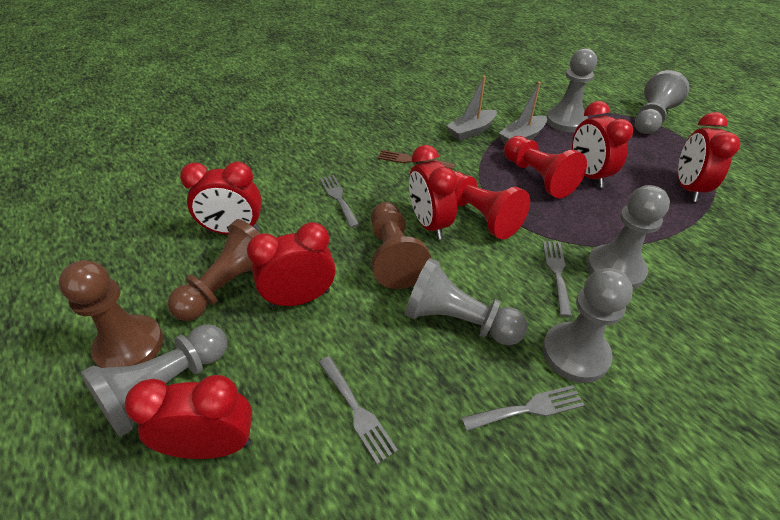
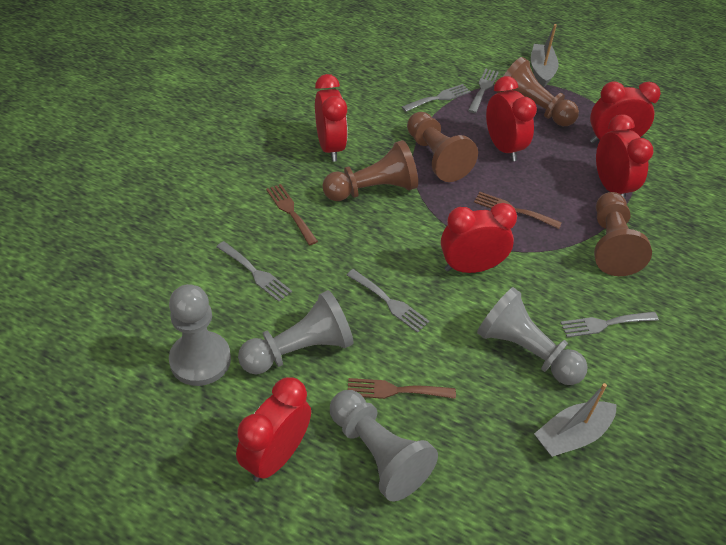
brown fork: [378,150,455,169] = 1 -> [266,184,318,245] [348,378,456,399] [474,192,562,229] = 3
brown pawn: [58,260,163,368] [168,219,261,321] [371,202,431,289] = 3 -> [322,140,418,201] [407,112,478,182] [497,57,579,126] [594,192,652,276] = 4
grey fork: [319,356,398,464] [320,175,359,228] [462,385,585,431] [543,241,572,317] = 4 -> [217,241,292,302] [347,269,430,333] [402,84,471,112] [468,69,499,113] [560,312,659,337] = 5
grey pawn: [81,324,227,437] [405,258,528,345] [542,268,633,383] [547,48,597,132] [587,185,670,290] [635,70,689,134] = 6 -> [169,284,231,386] [238,290,354,374] [330,390,438,502] [477,287,588,385] = 4
red pawn: [454,171,530,239] [504,136,587,198] = 2 -> none = 0

